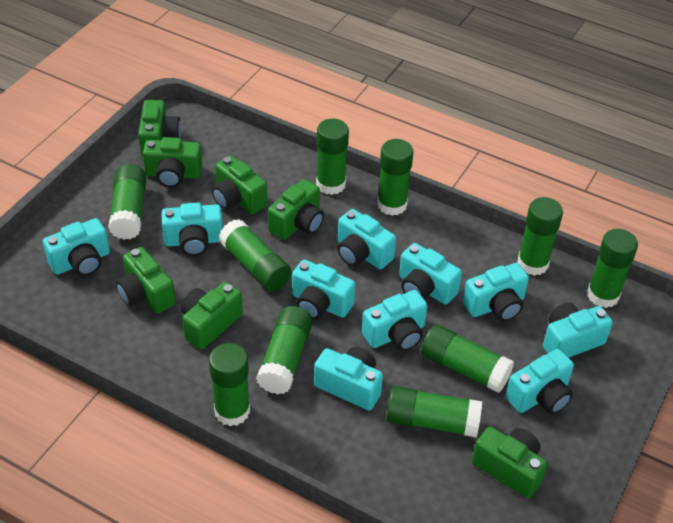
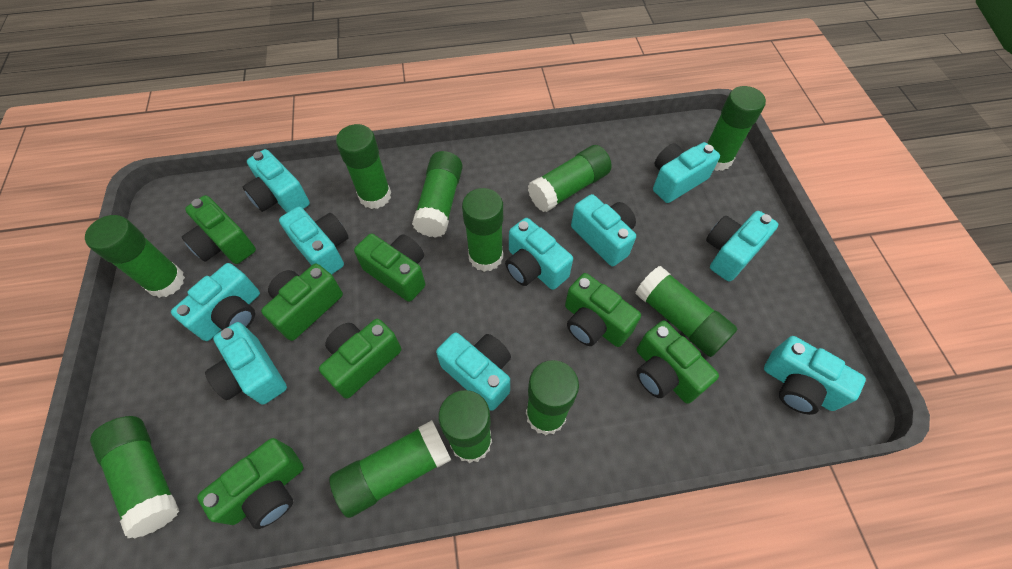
green glue stick: [108,164,146,240] [209,343,250,426] [219,219,291,292] [256,306,313,394] [316,119,349,195] [377,139,413,216] [386,386,482,438] [421,325,514,393] [517,197,563,276] [587,229,638,308] = 10 -> [85,215,185,298] [90,416,179,539] [329,420,451,518] [336,124,391,209] [412,151,463,238] [438,390,492,463] [462,188,503,272] [526,360,579,435] [528,145,611,212] [636,266,737,357] [708,86,766,171] = 11

